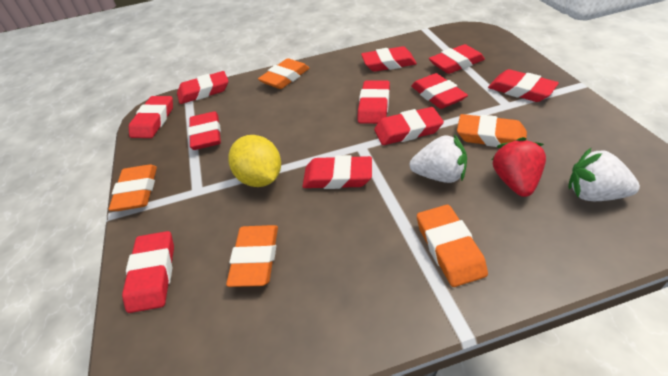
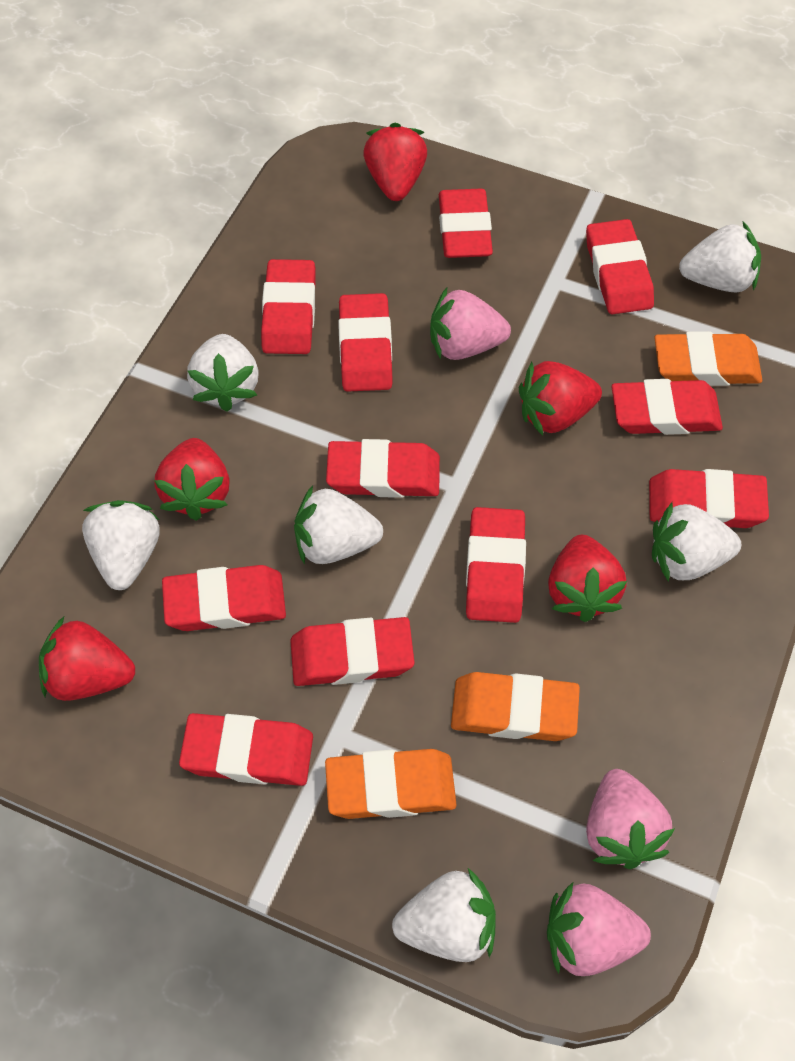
orange eraser: [109,164,157,211] [226,225,278,287] [258,58,309,89] [417,205,488,287] [457,114,527,147] = 5 -> [325,749,457,819] [451,672,580,741] [654,331,762,386] = 3
pink strawberry: none = 0 -> [430,288,511,360] [547,881,651,976] [586,769,675,869] = 3
red strawberry: [492,137,546,197] = 1 -> [39,617,135,701] [154,438,230,521] [363,123,427,201] [519,361,602,436] [548,535,627,622] = 5
white strawberry: [410,135,467,183] [568,148,640,201] = 2 -> [82,500,160,590] [187,334,258,412] [294,486,383,565] [392,868,496,962] [652,502,741,582] [679,222,761,293] = 6
yellow lemon: [228,135,281,187] = 1 -> none = 0

